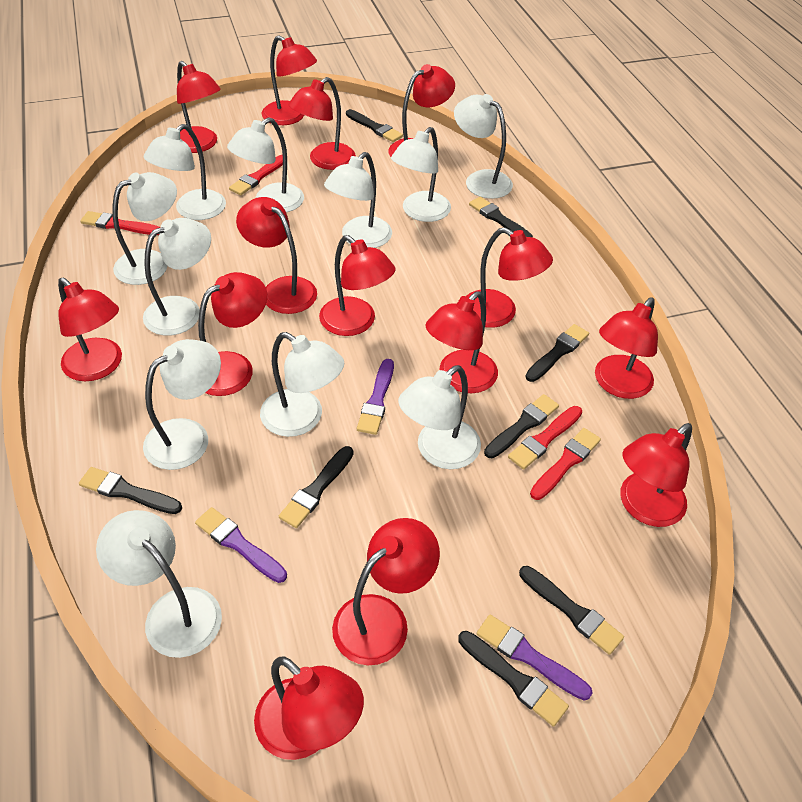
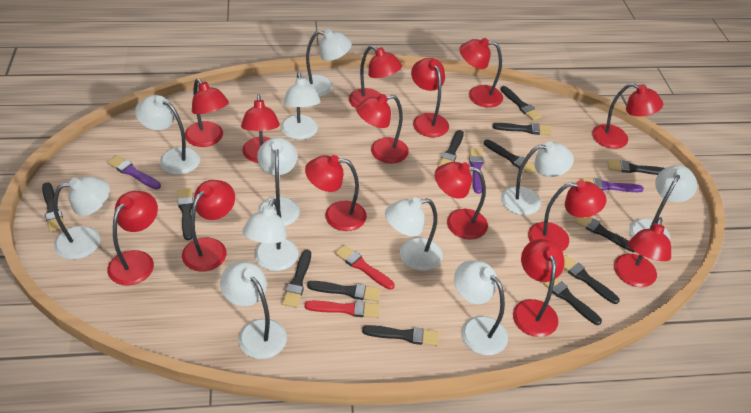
black brush: [79,467,182,514] [279,446,354,528] [346,109,403,142] [458,631,569,727] [469,197,533,238] [484,394,559,458] [519,566,624,655] [525,324,589,382] = 8 -> [42,182,64,232] [178,188,193,240] [282,250,311,308] [307,281,381,302] [362,325,439,346] [438,130,464,167] [484,140,536,174] [493,123,552,135] [500,86,542,121] [541,278,602,325] [564,255,620,304] [574,217,635,252] [608,160,665,175] = 13
red brush: [80,211,160,235] [229,155,283,195] [508,406,582,470] [530,428,601,500] = 4 -> [305,301,380,318] [335,245,395,290] = 2

